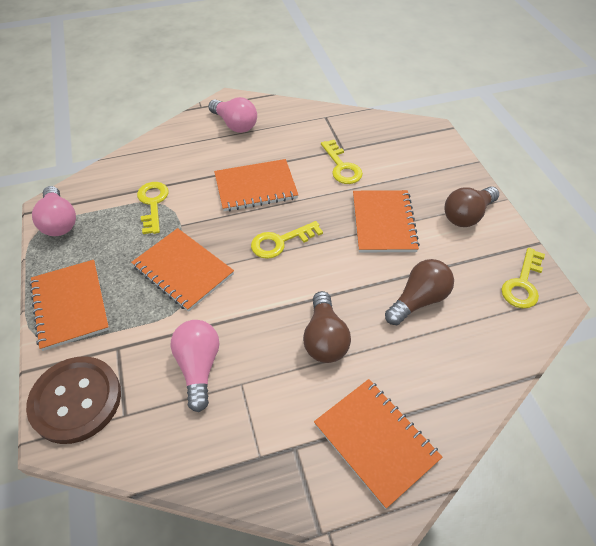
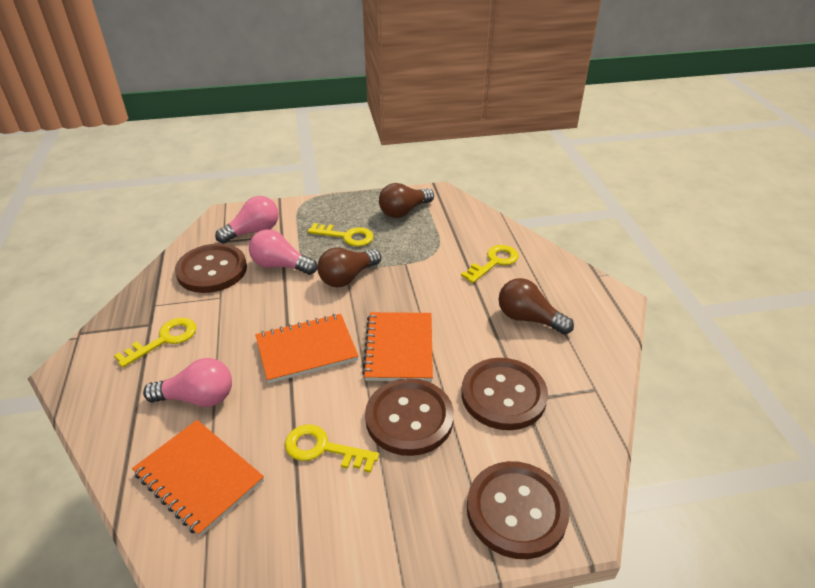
brown button: [26,357,121,444] = 1 -> [175,244,247,293] [365,378,454,456] [461,358,548,430] [467,461,570,559] = 4
orange notebook: [29,260,109,351] [131,228,234,312] [214,159,298,211] [314,379,442,509] [353,190,420,252] = 5 -> [132,420,264,537] [255,314,359,383] [362,312,433,381] = 3

